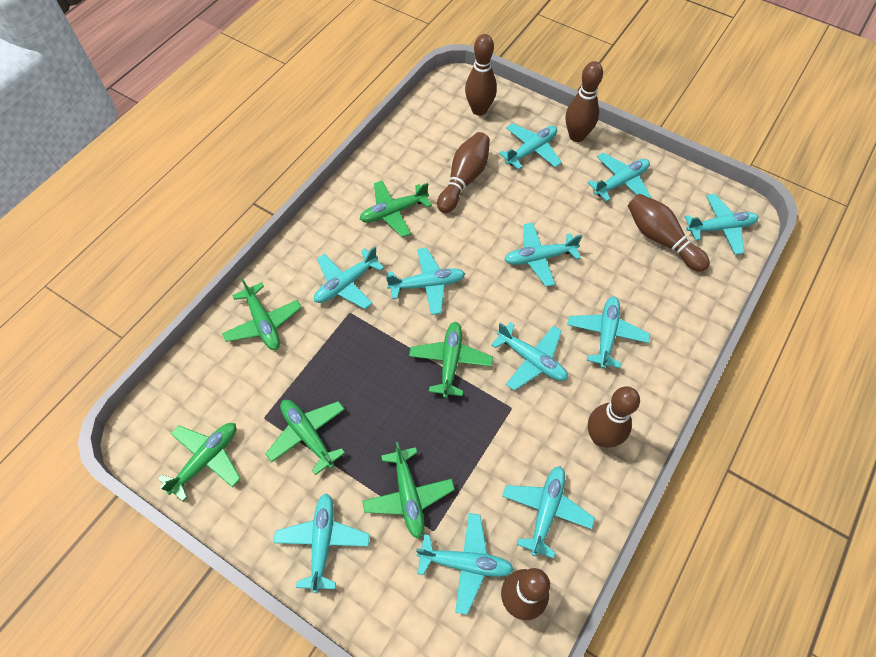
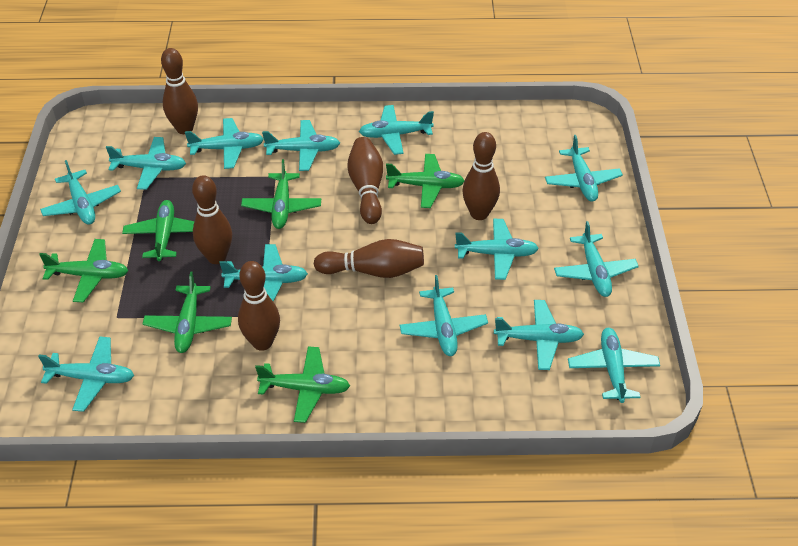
turquoise plane: [273,493,370,593] [314,246,384,309] [386,248,465,315] [416,513,514,615] [491,322,568,391] [499,123,562,170] [502,466,595,559] [504,223,582,287] [567,297,650,369] [588,152,652,202] [685,194,758,255] = 11 -> [38,336,134,412] [40,160,121,225] [106,137,186,190] [185,118,264,169] [219,244,308,302] [262,120,340,171] [359,105,434,155] [400,275,488,356] [455,219,539,280] [494,300,584,370] [545,135,623,202] [554,221,639,297] [568,328,660,403] = 13

